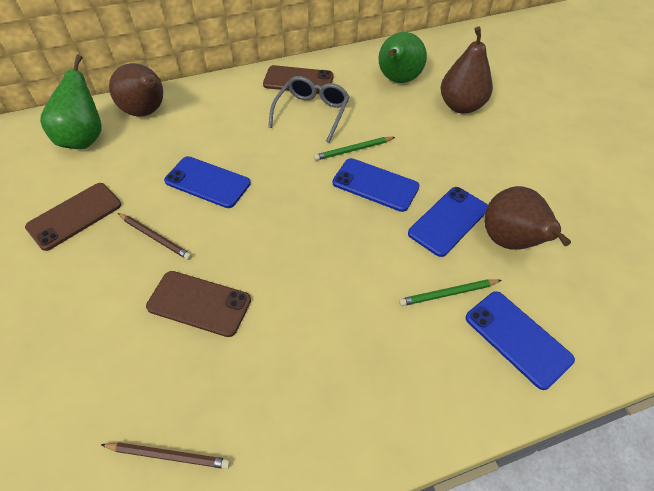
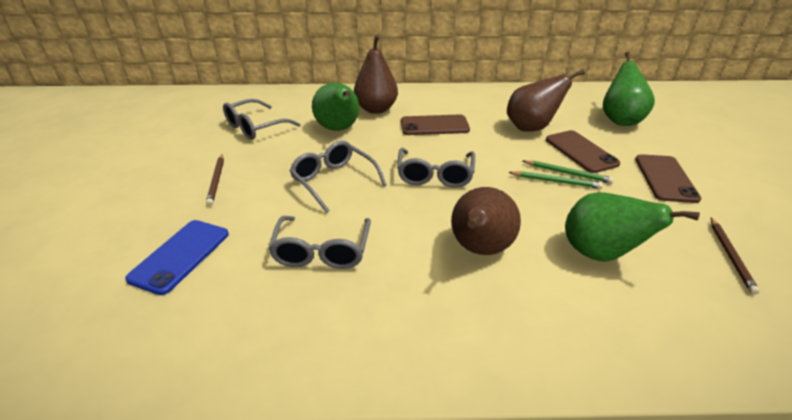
blue phone: [164,156,251,208] [333,158,420,212] [408,187,488,257] [466,291,575,390] = 4 -> [125,220,229,295] = 1
green pear: [40,54,102,149] [378,32,427,83] = 2 -> [312,83,359,131] [565,192,700,262] [603,52,655,126] = 3
grey glasses: [268,76,350,143] = 1 -> [223,99,301,140] [268,216,371,269] [290,141,387,213] [397,148,475,188] = 4

